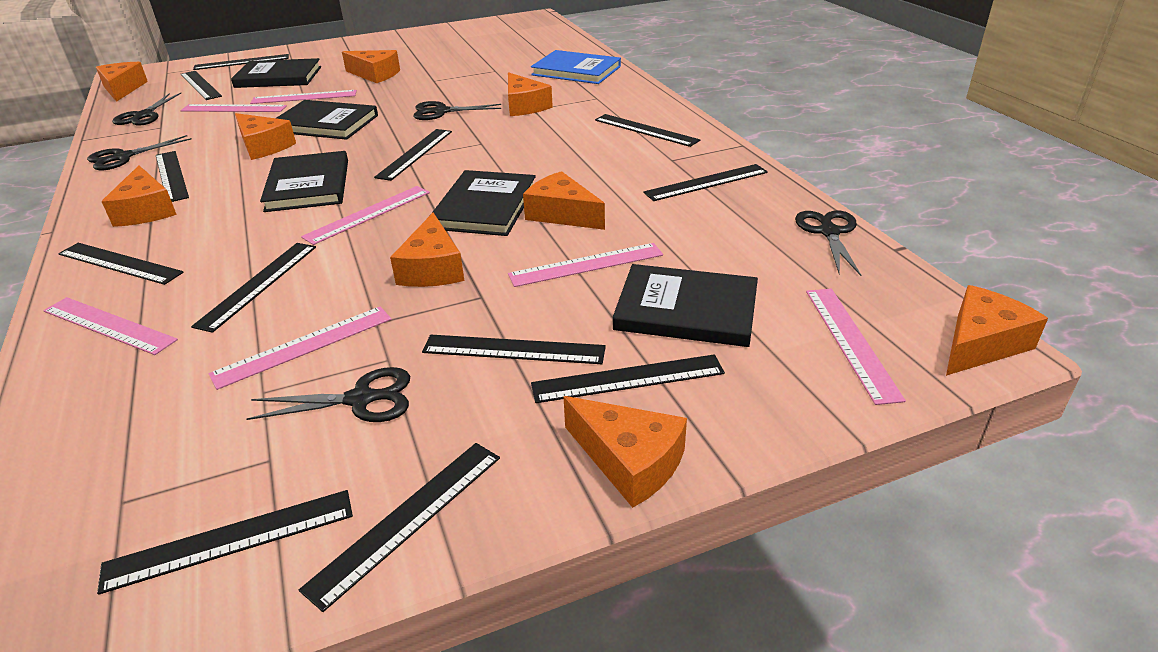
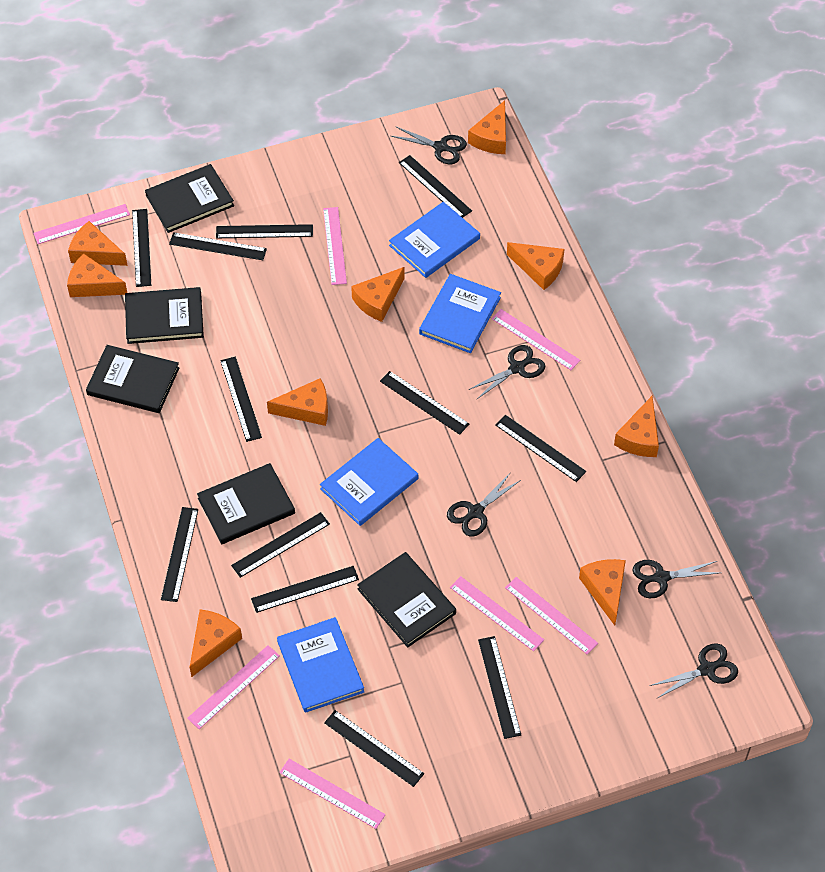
blue book: [531,50,621,84] = 1 -> [277,617,364,713] [320,438,418,526] [389,202,480,278] [419,274,501,353] = 4

